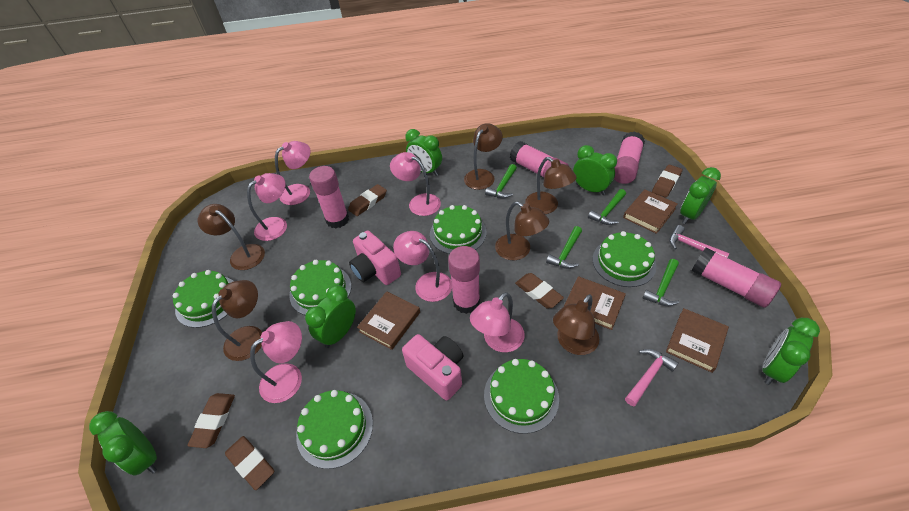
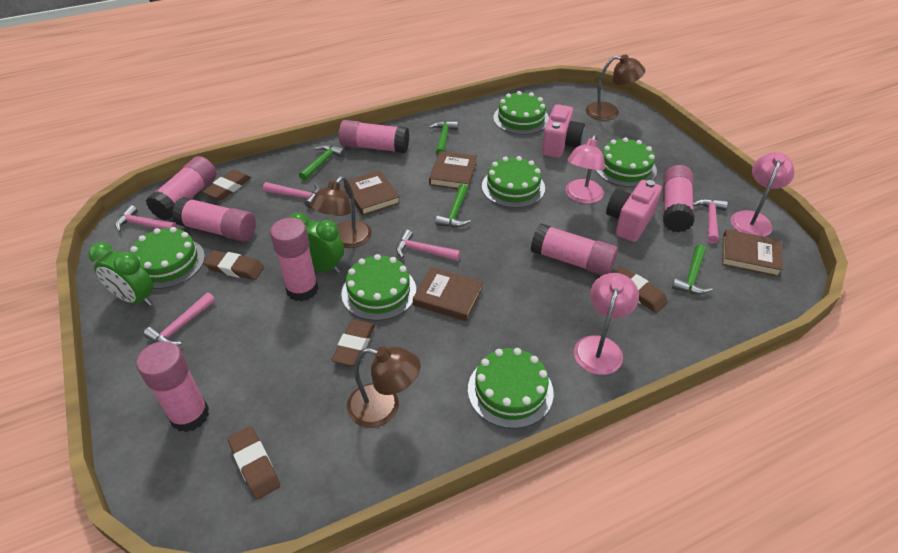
brown lamp: [198,204,265,270] [212,280,262,361] [464,123,503,190] [495,202,549,260] [525,157,577,214] [553,294,599,355] = 6 -> [310,176,372,248] [347,346,421,428] [586,54,645,121] = 3
green clock: [89,411,157,476] [305,285,356,348] [405,129,442,176] [573,145,617,195] [680,167,721,224] [763,318,820,385] = 6 -> [88,242,154,306] [289,213,344,273] = 2
pink glue stick: [309,166,349,228] [448,246,480,314] [510,141,569,177] [614,131,645,184] [692,248,781,308] = 5 -> [137,341,209,432] [146,156,217,221] [172,197,256,242] [270,218,319,302] [339,120,409,153] [531,223,618,275] [663,165,695,232] = 7
pink hammer: [625,349,679,406] [669,225,730,258] = 2 -> [115,205,178,232] [144,292,215,346] [263,182,321,209] [396,230,460,261] [693,199,728,244] = 5
pink lamp: [247,173,287,241] [250,321,302,403] [275,141,311,205] [390,152,441,216] [393,231,452,302] [470,292,525,352] = 6 -> [565,134,605,204] [574,273,639,375] [731,152,795,237] = 3

